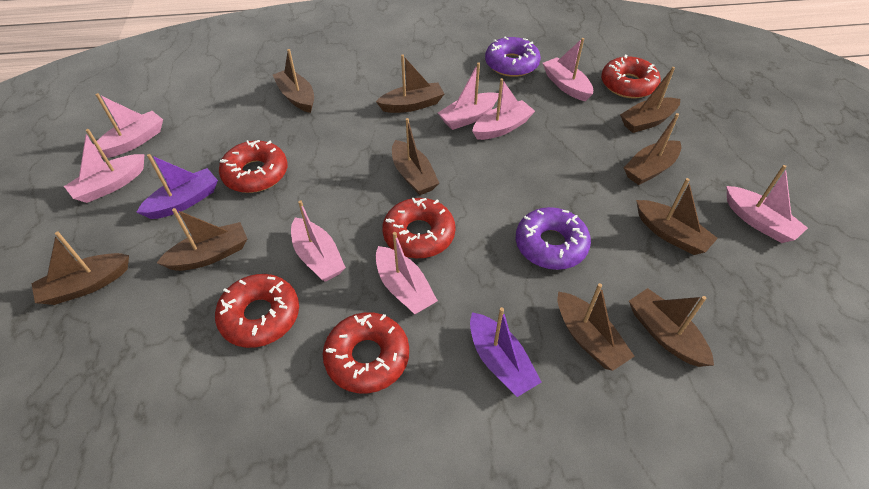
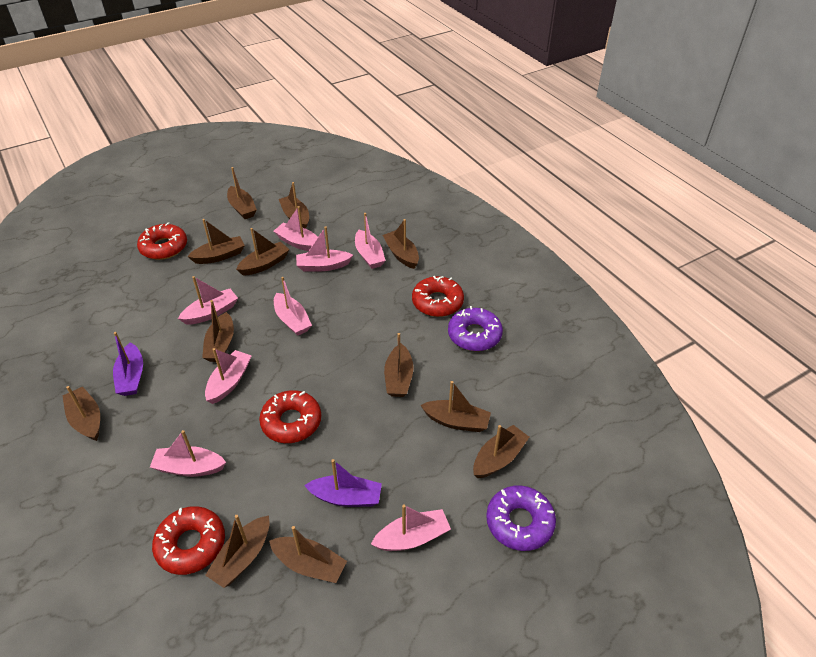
brown boat: [31,232,129,305] [157,208,247,271] [273,49,314,113] [376,54,444,113] [392,118,439,195] [558,283,635,371] [620,67,680,133] [624,113,681,185] [629,288,714,367] [636,178,718,255] = 10 -> [62,386,100,441] [187,219,245,264] [202,300,234,362] [205,515,269,588] [227,167,257,219] [236,228,290,276] [269,526,347,583] [279,182,309,229] [383,219,419,269] [384,333,414,397] [421,381,491,432] [473,425,529,478] = 12
red donut: [215,274,299,348] [219,140,287,193] [323,312,409,393] [382,198,456,258] [601,55,661,99] = 5 -> [137,222,187,260] [152,506,225,575] [259,390,321,443] [412,276,464,317] = 4

